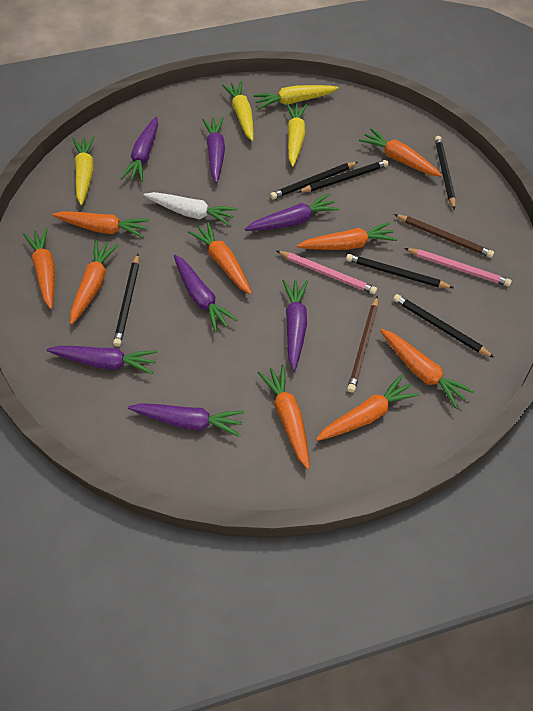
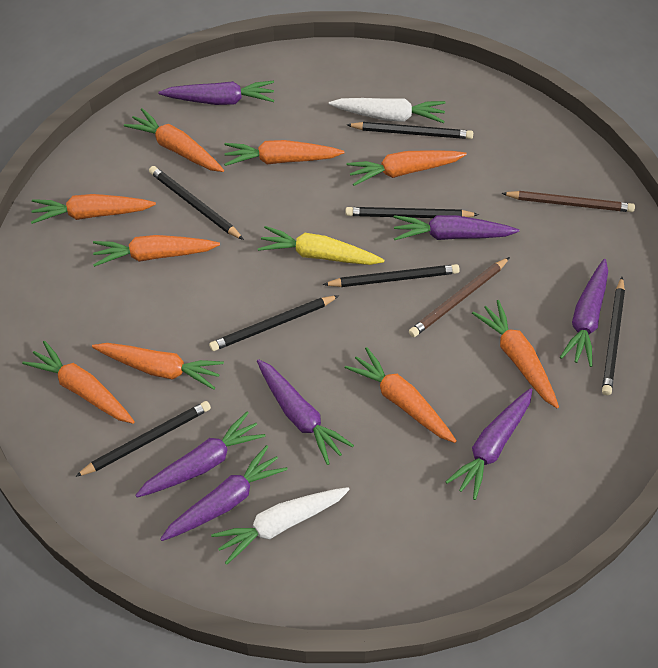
black pencil: [113,254,139,347] [270,162,358,199] [298,160,389,192] [346,254,454,288] [393,294,495,358] [435,136,456,210] = 6 -> [75,401,211,477] [149,166,244,240] [209,295,339,351] [323,264,460,287] [346,207,479,218] [347,122,473,139] [602,277,625,395] = 7
pink pencil: [277,251,377,294] [404,248,512,286] = 2 -> none = 0
white carrot: [144,192,237,226] = 1 -> [211,487,350,565] [329,98,446,123] = 2
yellow carrot: [73,136,95,205] [222,81,254,141] [253,85,339,109] [286,103,307,167] = 4 -> [258,226,384,265] = 1

